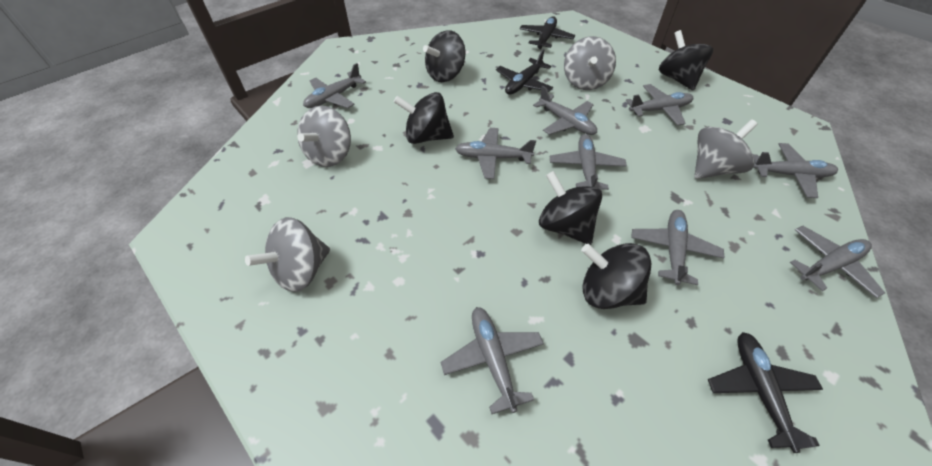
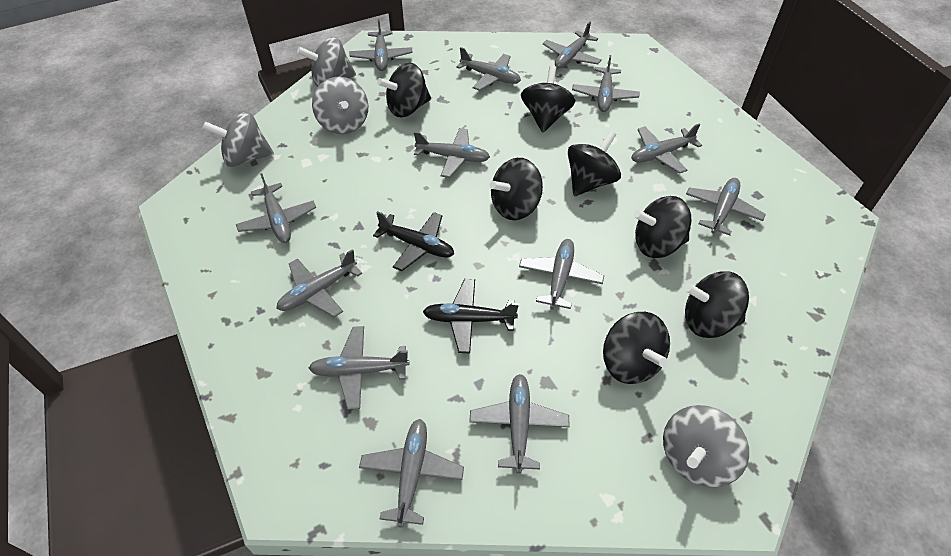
black plane: [496,49,553,95] [519,16,575,49] [708,332,823,453] = 3 -> [373,211,454,271] [423,279,519,353] = 2
black spinning top: [394,92,454,144] [423,30,465,82] [539,171,602,245] [581,243,651,309] [659,30,713,91] = 5 -> [377,63,431,117] [490,158,543,220] [521,65,576,132] [568,131,621,196] [603,312,670,384] [634,196,691,258] [684,271,749,338] = 7
grey plane: [303,63,366,108] [441,307,544,414] [455,128,536,179] [533,86,597,135] [550,134,627,190] [626,84,693,126] [631,210,724,285] [753,143,838,198] [790,226,885,298] = 9 -> [236,173,316,243] [277,249,362,317] [309,326,410,410] [349,19,413,71] [359,419,464,528] [414,128,490,178] [456,47,521,91] [469,374,570,474] [519,239,604,310] [543,22,602,69] [572,55,640,112] [632,124,702,174] [686,178,766,235] = 13

